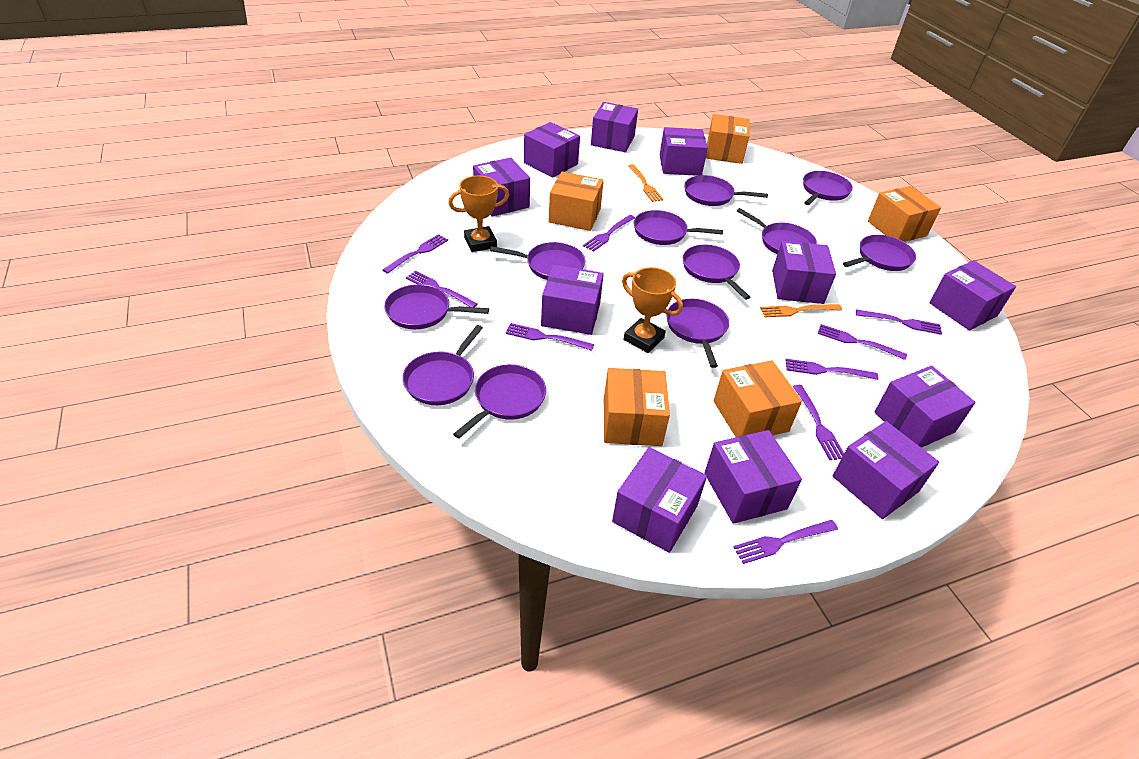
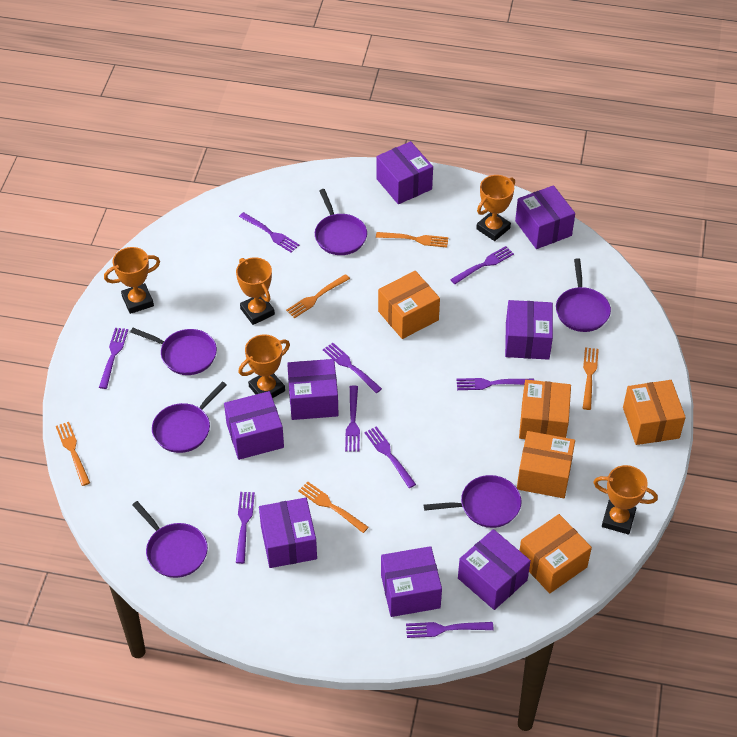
orange fork: [628,164,663,202] [760,304,842,317] = 2 -> [56,422,90,486] [286,274,350,318] [298,482,369,533] [376,232,448,247] [582,347,599,410] = 5
orange trophy: [448,176,509,252] [622,267,683,353] = 2 -> [104,247,160,314] [236,257,275,325] [238,334,290,398] [476,175,515,241] [593,465,658,535] = 5
purple box: [473,157,530,217] [524,122,580,177] [541,265,604,335] [591,102,638,152] [612,447,707,553] [660,127,708,176] [704,430,802,524] [772,241,836,304] [833,421,939,519] [875,365,976,448] [929,260,1016,330] = 11 -> [224,391,284,460] [259,498,317,568] [287,359,338,420] [376,141,433,204] [381,546,442,617] [458,529,531,610] [505,300,553,360] [515,185,575,249] = 8
purple pan: [384,284,489,329] [402,325,483,405] [453,364,546,438] [490,242,585,280] [633,210,723,245] [666,298,729,368] [683,245,750,300] [684,175,768,206] [737,208,817,254] [803,171,853,205] [843,235,916,271] = 11 -> [130,328,217,375] [132,501,208,578] [152,382,226,453] [315,189,367,255] [424,475,521,528] [556,258,611,332] = 6

